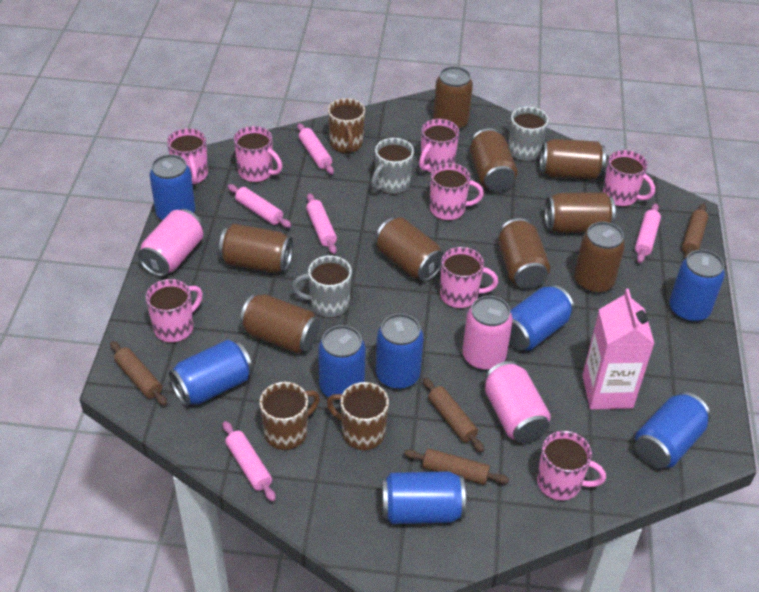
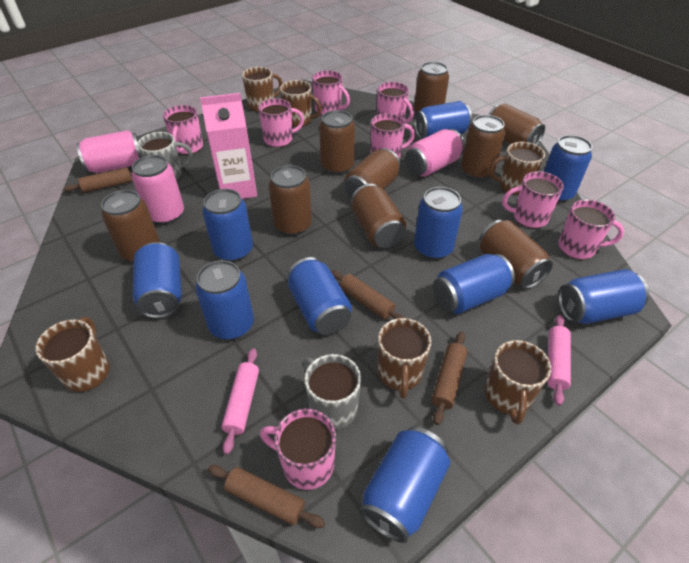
blue can: [150,154,195,220] [169,339,253,406] [318,325,366,402] [376,314,424,390] [381,471,466,524] [509,285,574,351] [635,392,710,469] [669,250,725,322] = 8 -> [133,242,182,318] [195,260,254,340] [202,189,253,262] [287,257,352,335] [360,427,450,543] [414,101,472,139] [414,187,463,260] [433,254,515,314] [544,135,592,203] [558,269,649,324] = 10
brown mug: [260,382,320,450] [327,382,389,450] [328,98,365,153] = 3 -> [35,317,110,392] [242,67,283,112] [280,80,322,127] [378,318,431,399] [485,340,551,425] [489,142,545,195] = 6
grey mug: [292,255,352,318] [371,138,414,195] [507,107,549,162] = 3 -> [137,132,193,181] [303,354,361,430] = 2
pink rolling pin: [223,421,276,502] [228,184,291,228] [297,123,334,174] [306,193,337,254] [635,203,661,263] = 5 -> [221,348,259,454] [547,315,571,406] = 2

